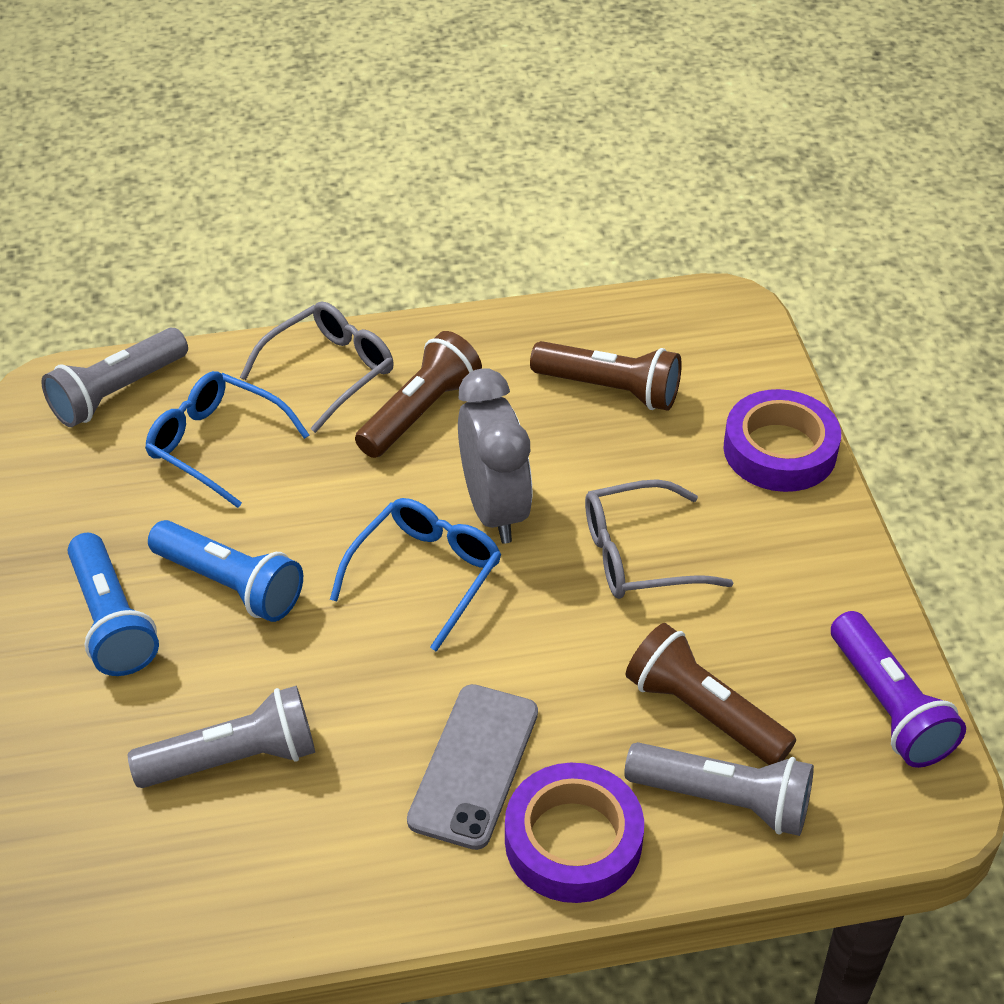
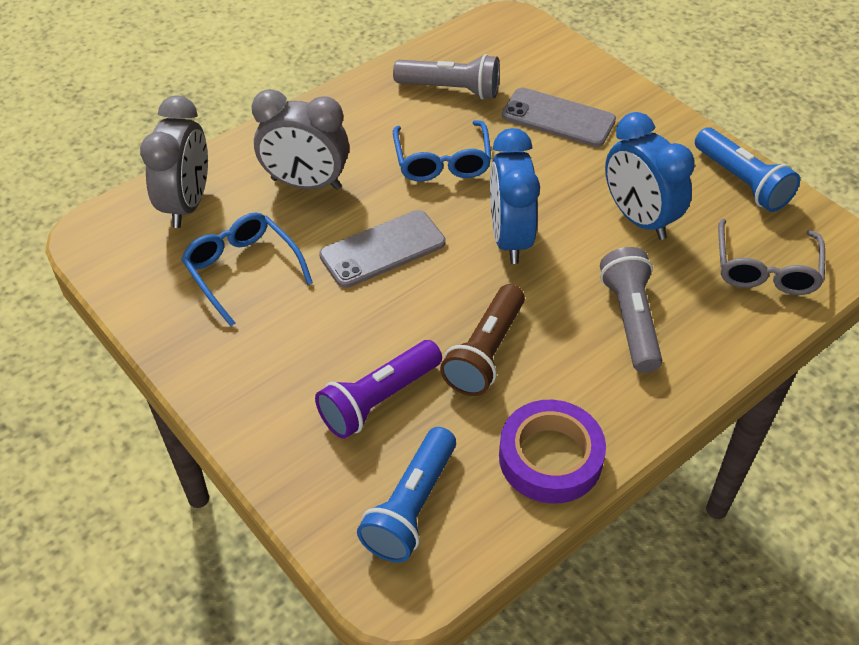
blue clock: none = 0 -> [490,128,540,264] [605,112,695,240] = 2
brown flashlight: [355,331,482,458] [530,341,682,411] [625,623,796,765] = 3 -> [440,284,525,396] = 1
grey clock: [458,368,533,544] = 1 -> [140,95,208,228] [252,89,349,190] = 2
grey flashlight: [41,328,188,427] [128,686,315,788] [624,742,814,836] = 3 -> [393,54,500,100] [600,247,662,373] = 2
grey glasses: [240,302,394,433] [585,479,733,599] = 2 -> [718,219,825,295] = 1
grey phone: [407,684,538,850] = 1 -> [319,210,446,288] [502,88,616,147] = 2
purple tape: [505,763,644,903] [723,389,841,492] = 2 -> [499,400,606,504] = 1

